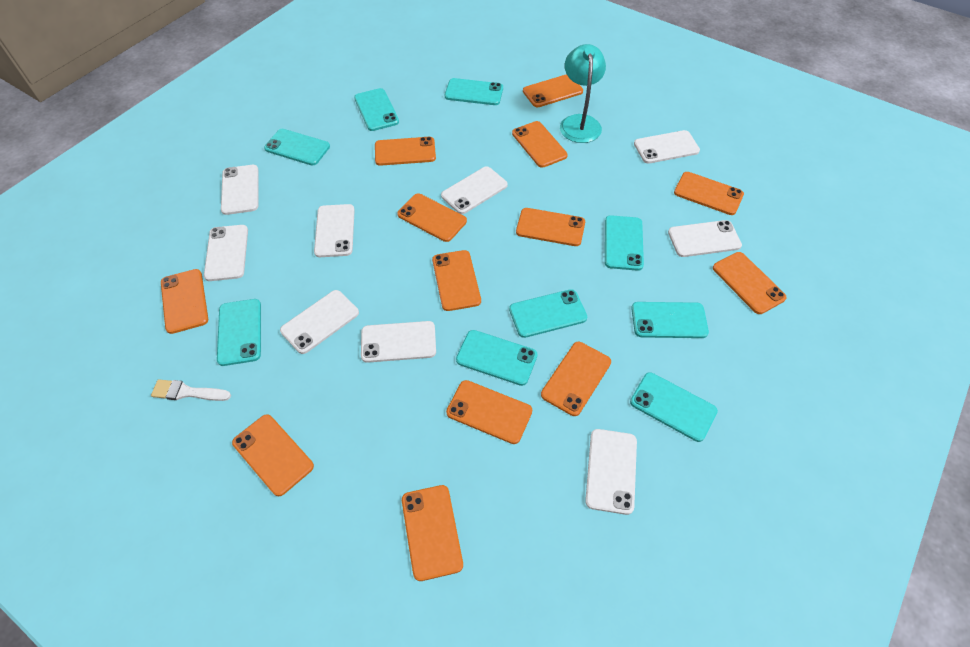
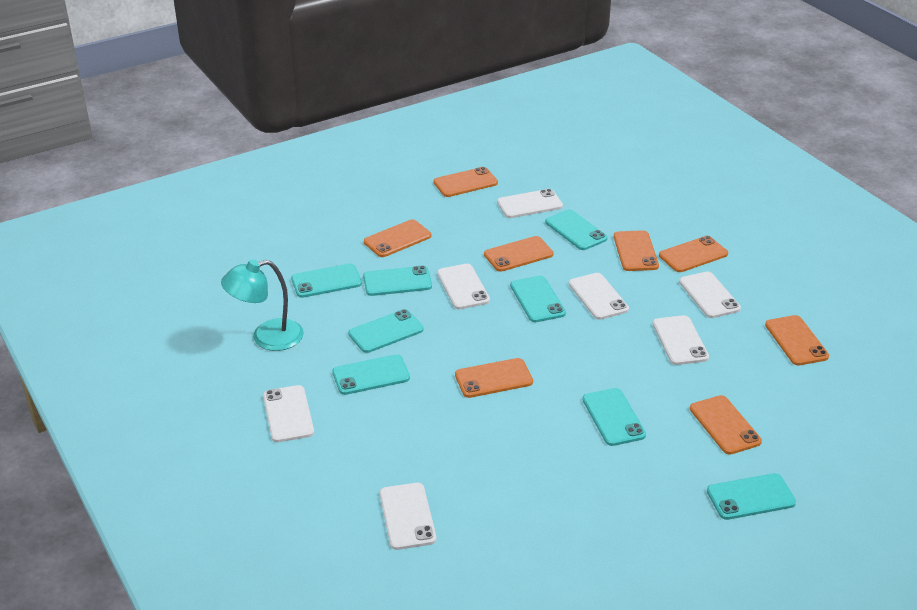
orange phone: [161,269,208,334] [232,414,314,496] [375,137,436,166] [397,194,467,242] [402,485,463,581] [432,250,481,311] [446,380,532,444] [512,121,568,168] [516,208,585,246] [523,74,583,107] [541,342,611,416] [674,172,744,215] [713,252,787,314] = 13 -> [364,219,431,257] [433,167,498,197] [455,358,533,398] [484,236,554,272] [614,230,659,271] [659,236,728,272] [690,395,762,455] [765,315,829,365] = 8
turquoise phone: [217,299,261,366] [264,129,330,166] [354,88,399,131] [445,78,503,105] [456,330,537,386] [509,289,587,338] [605,215,644,271] [630,372,718,442] [631,302,709,338] = 9 -> [291,263,362,298] [332,354,410,395] [348,309,424,353] [363,266,432,296] [510,276,566,322] [545,209,608,250] [582,388,646,446] [707,473,796,520] = 8
white brush: [151,379,231,401] = 1 -> none = 0
white phone: [204,225,248,281] [221,165,258,215] [280,290,359,354] [314,204,355,257] [361,321,436,363] [441,166,508,214] [585,429,637,515] [634,130,700,164] [668,220,742,257] = 9 -> [263,385,314,442] [380,483,436,550] [437,264,490,309] [497,189,563,218] [569,273,629,320] [653,315,709,365] [679,271,741,318] = 7

